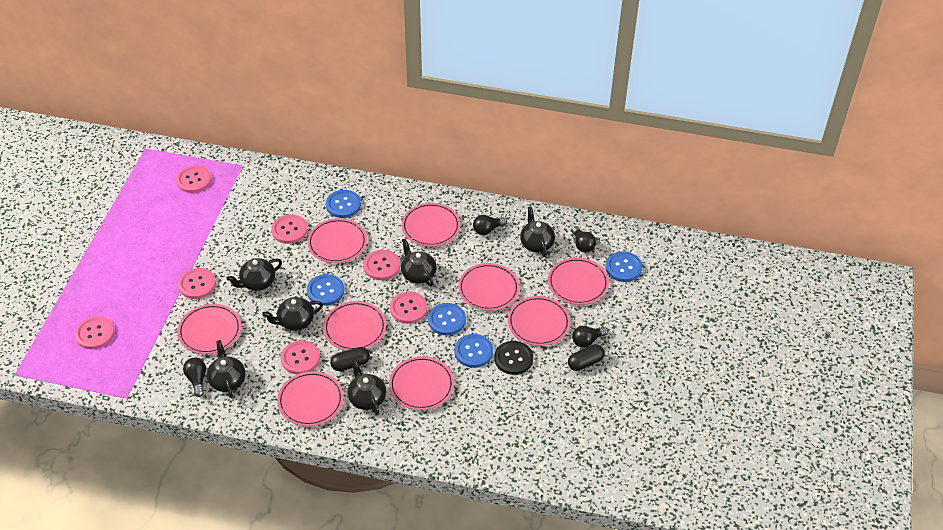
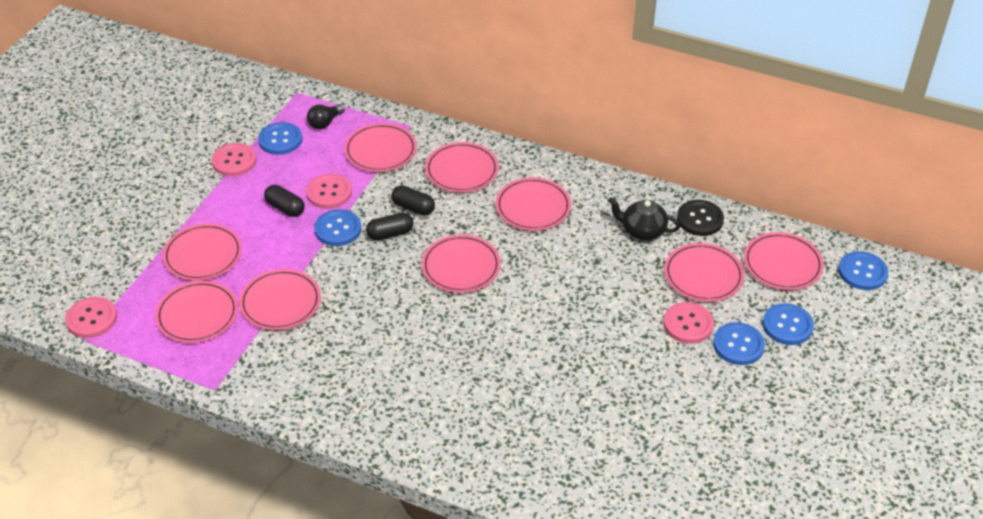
black capsule: [330,347,370,371] [568,344,605,371] = 2 -> [264,185,305,217] [366,212,413,241] [391,185,435,215] = 3
black light bulb: [183,357,206,397] [473,215,507,235] [571,226,596,252] [572,326,608,348] = 4 -> [307,104,345,129] = 1
black teapot: [207,340,245,398] [227,258,282,291] [262,297,323,331] [348,358,386,415] [401,239,437,287] [520,206,555,257] = 6 -> [608,197,680,240] = 1
pink button: [75,316,115,349] [176,165,211,193] [178,268,216,299] [271,214,308,244] [281,340,320,374] [364,250,400,280] [390,292,427,324] = 7 -> [65,297,117,338] [211,143,257,176] [306,174,352,209] [663,302,714,344] = 4

